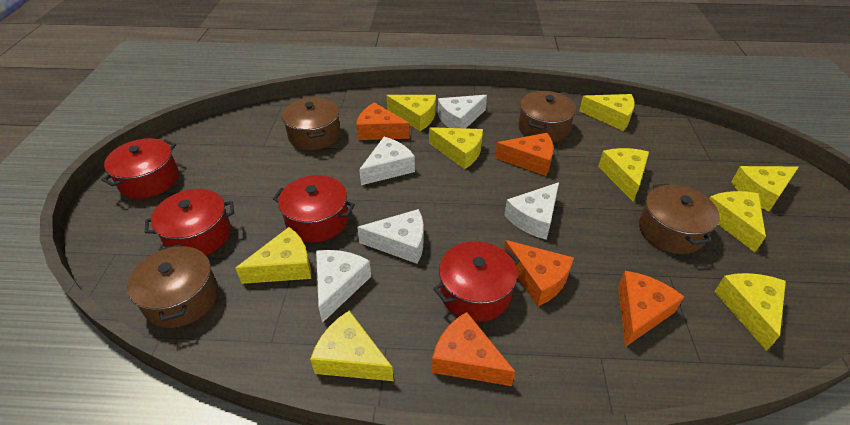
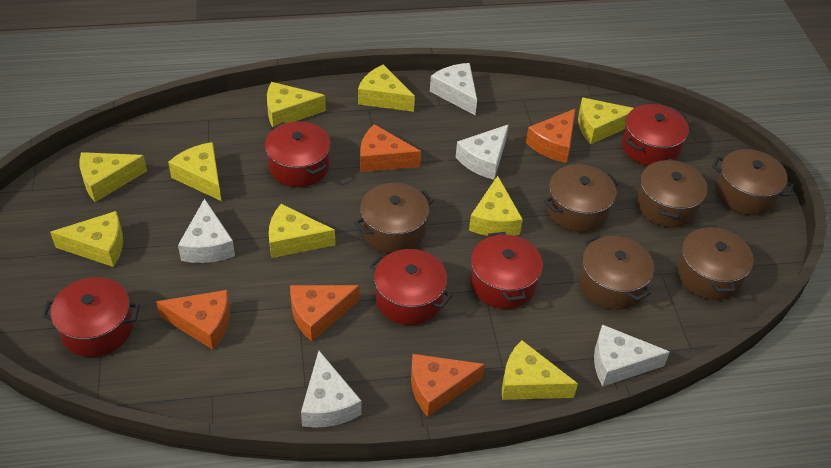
brown pot: [127,244,218,328] [282,97,340,150] [518,91,576,142] [639,183,720,254] = 4 -> [355,183,433,253] [544,164,619,232] [579,235,654,310] [636,159,707,228] [677,225,753,300] [712,149,794,215] = 6
red pot: [101,138,179,199] [144,189,234,255] [273,175,355,242] [433,241,520,322] = 4 -> [42,277,140,357] [265,121,331,187] [370,249,452,325] [470,232,543,309] [622,104,689,166] = 5

